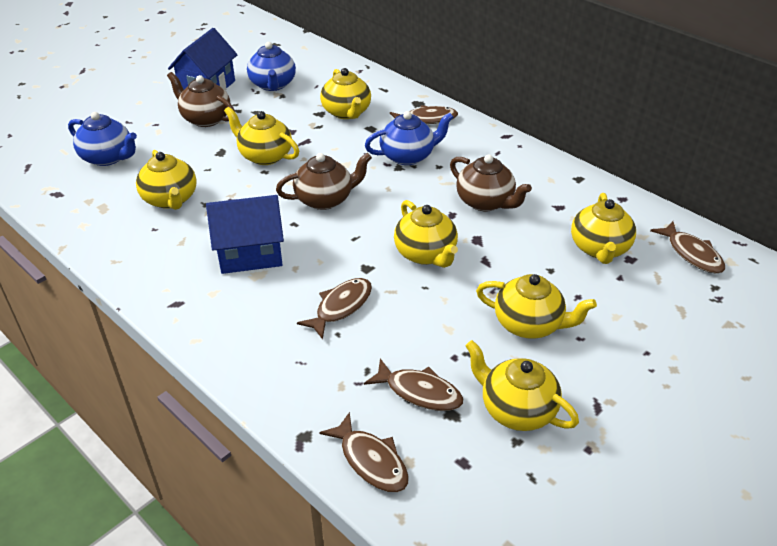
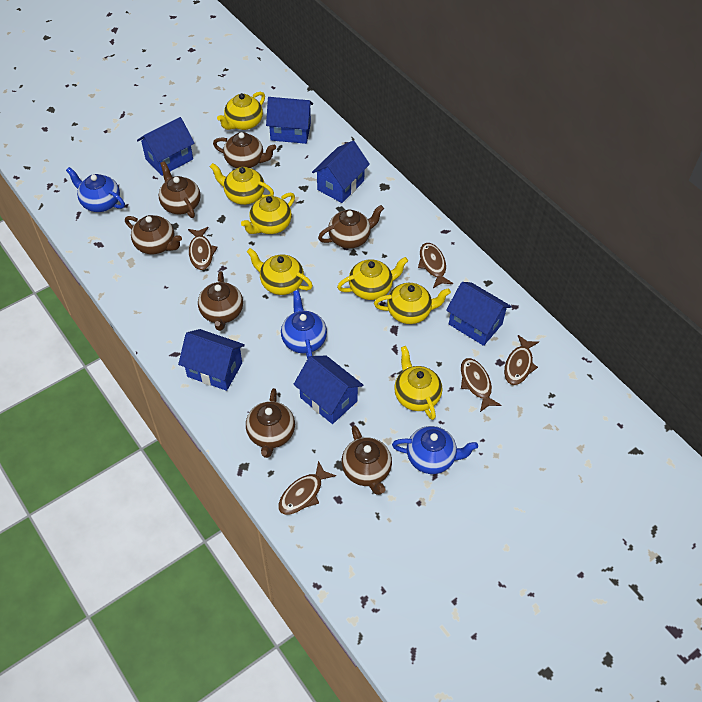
blue house: [168,28,238,90] [206,195,284,274] = 2 -> [137,117,195,176] [178,329,245,391] [266,97,313,144] [293,356,363,424] [312,141,370,203] [446,282,512,346] = 6
brown teapot: [167,72,235,127] [276,153,372,210] [450,155,532,211] = 3 -> [125,215,182,254] [159,161,201,218] [198,271,243,331] [213,132,276,168] [246,388,295,458] [318,205,384,249] [342,425,392,495] = 7

